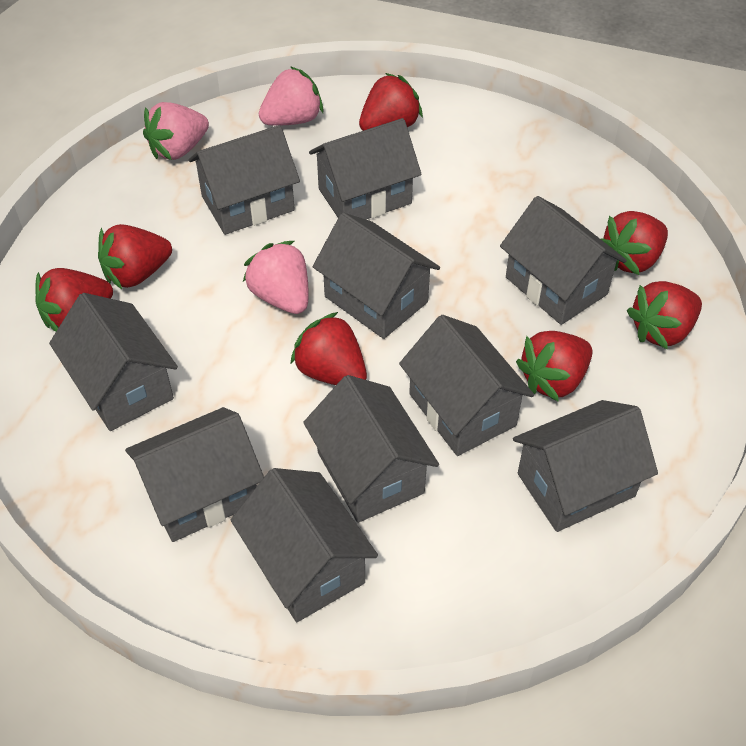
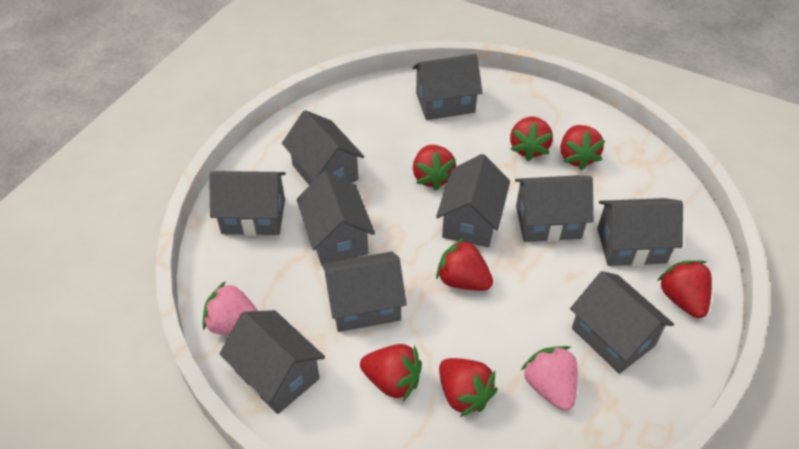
pink strawberry: [143,102,209,160] [243,241,309,314] [259,66,324,126] = 3 -> [203,281,258,335] [521,346,578,411] = 2

